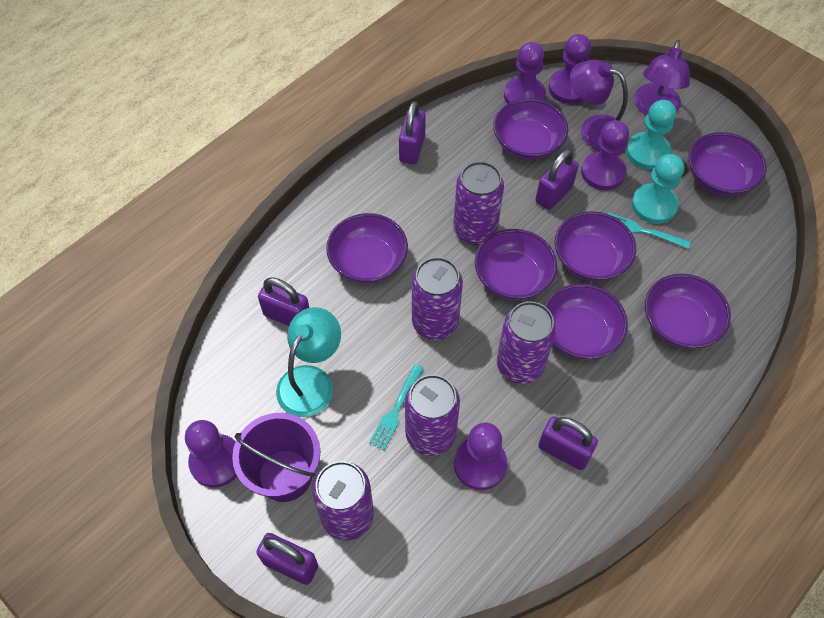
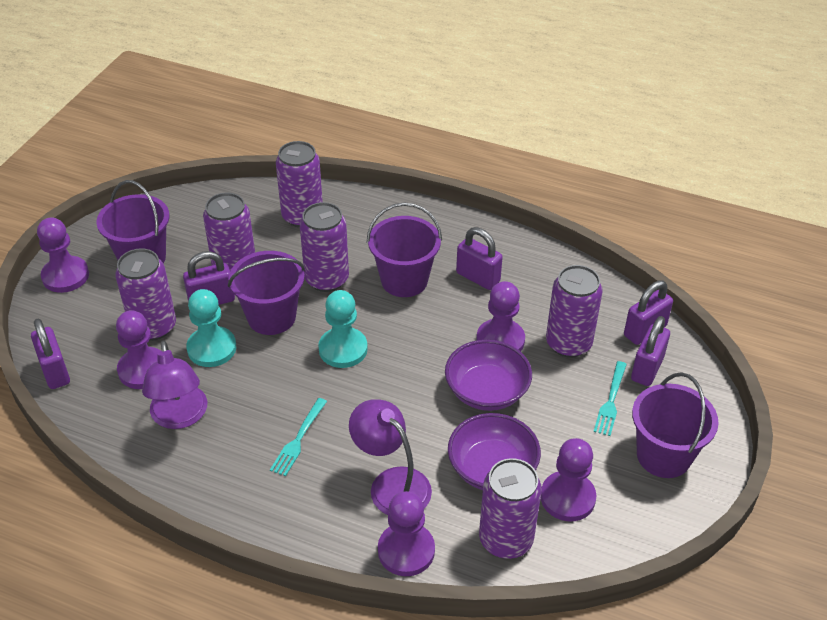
purple bowl: [326,213,408,284] [475,229,557,300] [493,98,568,160] [544,284,628,360] [555,211,636,282] [645,274,731,349] [688,132,766,196] = 7 -> [445,340,532,411] [448,413,541,490] = 2
purple bucket: [232,413,320,502] = 1 -> [96,180,169,263] [228,251,305,335] [367,202,442,297] [632,373,719,478] = 4
purple can: [312,461,374,541] [405,374,460,456] [412,257,463,340] [453,161,504,245] [497,301,556,384] = 5 -> [115,248,176,341] [203,193,255,271] [276,141,323,228] [300,202,349,292] [479,458,542,559] [546,265,603,358] = 6
turquoise lamp: [276,307,341,417] = 1 -> none = 0

